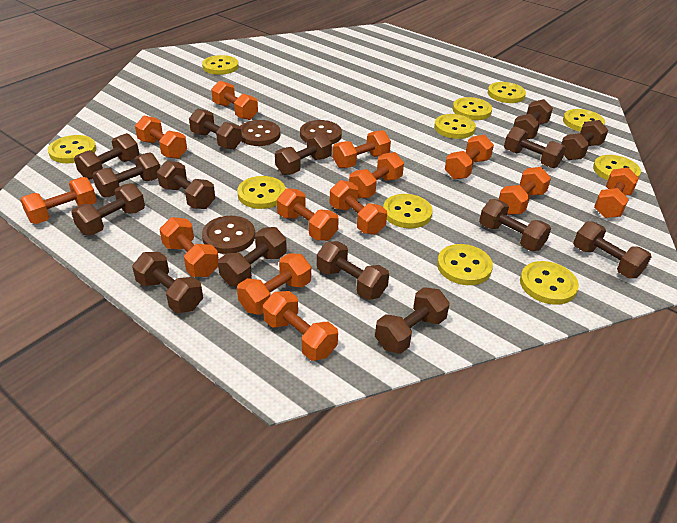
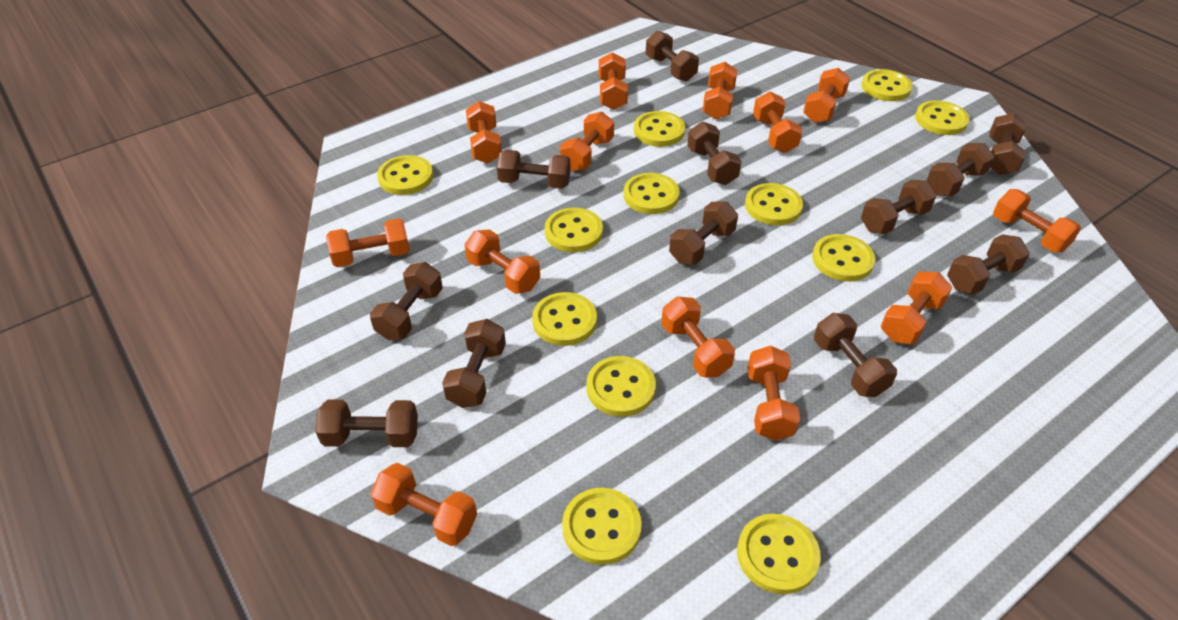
brown button: [202,216,255,254] [240,120,280,146] [300,120,342,144] = 3 -> none = 0
brown dumbbell: [71,183,145,235] [74,133,139,180] [92,152,160,197] [132,252,203,313] [157,161,215,209] [189,108,242,150] [218,227,287,286] [275,132,332,175] [317,241,389,300] [375,287,450,354] [479,199,551,251] [504,126,566,168] [513,99,553,139] [561,120,608,160] [573,221,652,278] = 15 -> [315,400,418,447] [370,262,443,340] [442,319,506,408] [497,150,571,189] [646,31,699,81] [669,202,738,265] [687,122,742,185] [814,313,897,397] [861,180,936,234] [926,143,995,196] [947,234,1030,294] [989,113,1026,175] = 12
yellow button: [48,135,96,163] [202,55,238,75] [237,176,286,209] [383,194,433,228] [434,114,476,139] [437,244,493,285] [453,97,492,120] [488,82,526,103] [520,261,579,305] [563,109,605,132] [593,155,641,181] = 11 -> [377,155,433,195] [532,292,597,346] [545,208,603,252] [562,488,642,565] [586,356,656,417] [624,173,679,214] [634,111,685,147] [737,514,821,594] [745,183,803,225] [812,234,875,281] [862,69,912,101] [915,100,969,135] = 12

